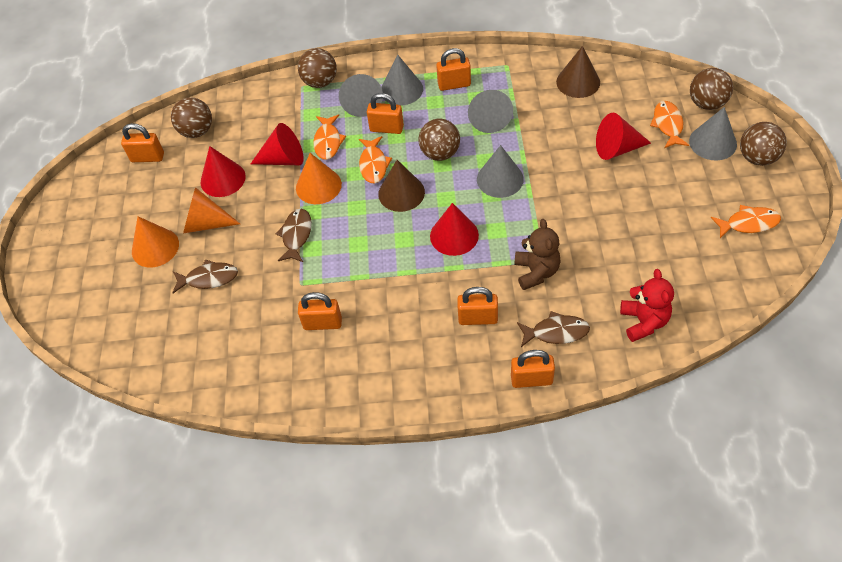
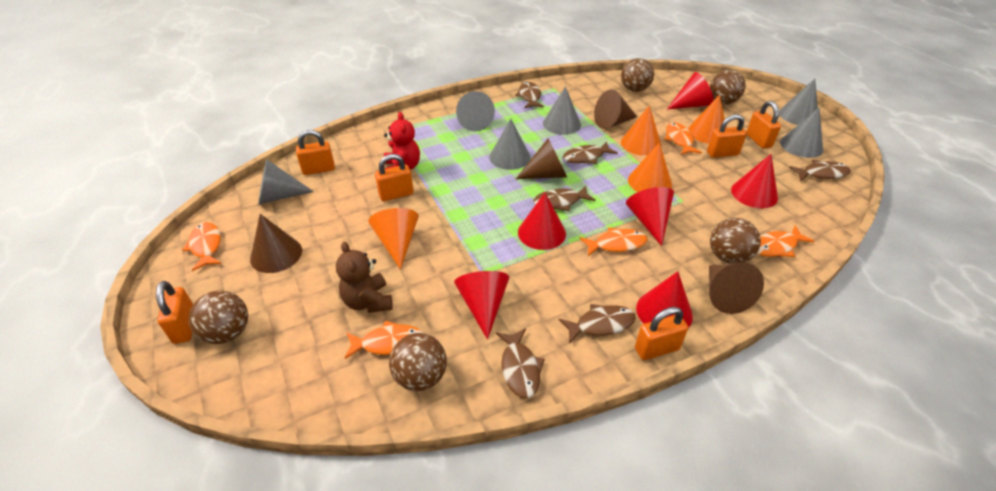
brown cone: [378,160,425,212] [556,46,600,98] = 2 -> [250,214,302,273] [516,139,567,179] [594,90,637,129] [709,262,764,314] = 4
brown fish: [172,260,238,293] [276,209,312,262] [517,311,590,347] = 3 -> [496,328,545,398] [515,82,544,108] [533,186,595,211] [559,304,636,344] [563,141,618,164] [789,160,851,181] = 6
grey cone: [339,74,383,117] [381,54,423,105] [468,90,513,133] [477,145,524,198] [689,107,737,160] = 5 -> [258,159,314,204] [456,91,495,131] [489,118,531,170] [543,86,581,135] [779,79,818,125] [780,108,823,158] = 6
orange cone: [132,216,179,267] [183,187,240,234] [296,153,342,204] = 3 -> [368,208,419,269] [621,105,662,156] [628,142,672,192] [688,95,725,144] = 4
orange fish: [313,115,346,160] [359,136,392,183] [650,101,689,148] [711,205,781,238] = 4 -> [182,222,221,271] [345,321,423,359] [580,227,647,256] [665,122,702,155] [757,225,815,257] = 5
red cone: [201,146,246,197] [251,123,304,165] [430,203,479,256] [596,113,651,160] = 4 -> [454,271,509,340] [518,193,566,250] [626,187,674,246] [636,271,693,328] [667,72,714,109] [731,154,778,208] = 6

